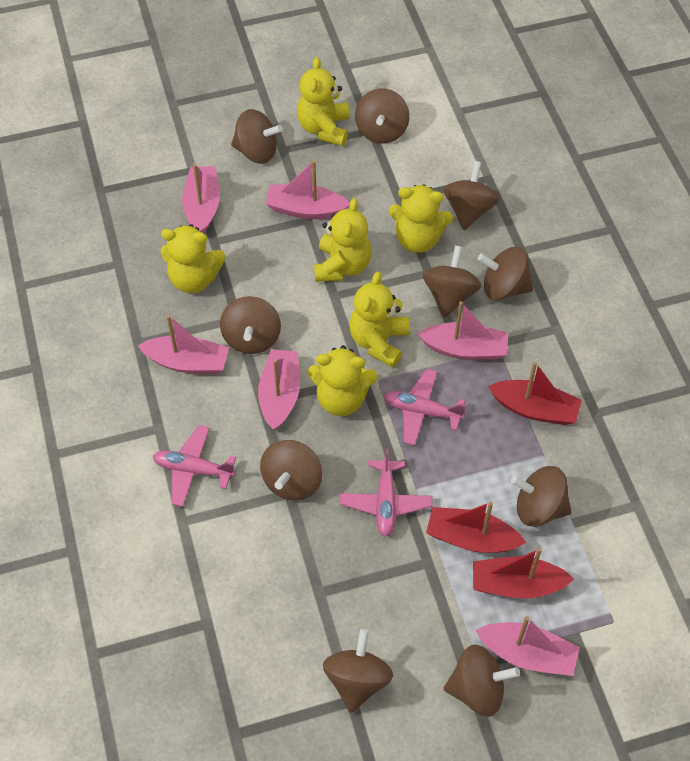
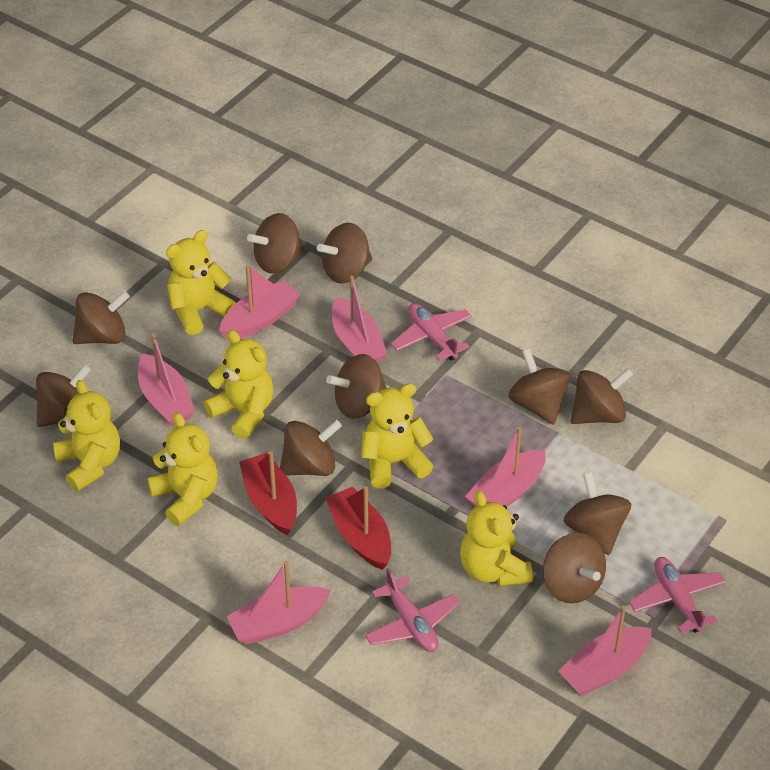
red boat: [426,501,526,553] [473,548,574,599] [488,362,582,425] = 3 -> [239,451,297,535] [326,486,391,570] = 2

